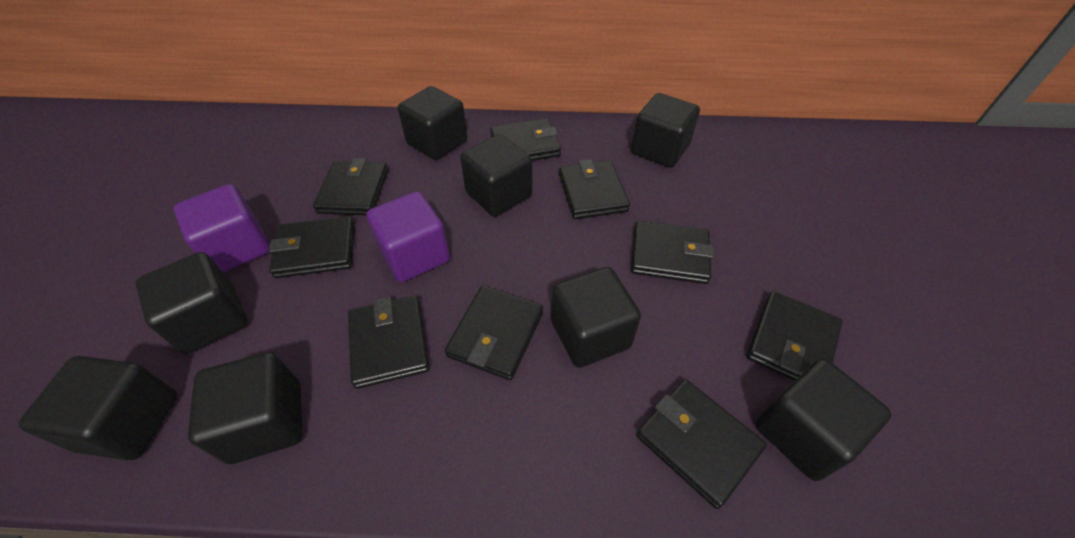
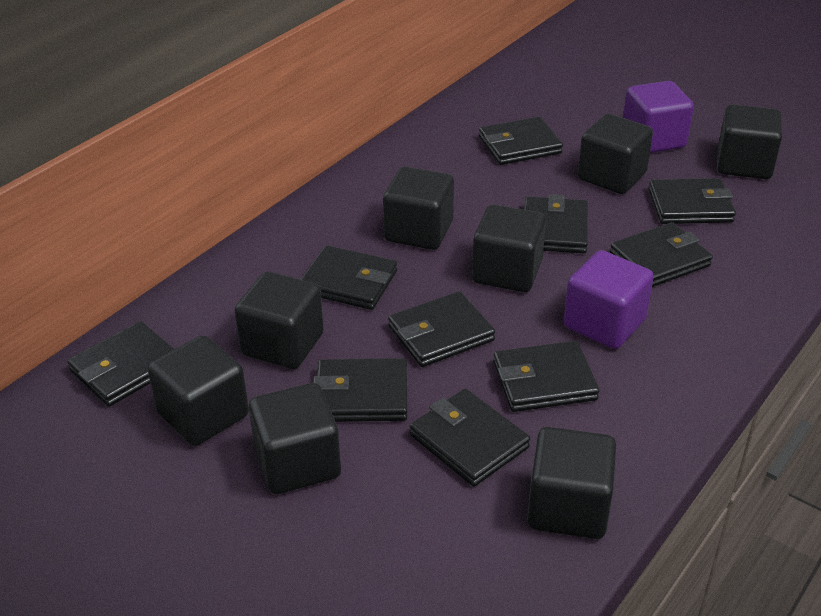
black wallet: [269,216,355,278] [313,158,388,215] [348,295,430,389] [445,286,543,380] [490,118,561,161] [559,159,630,219] [631,221,714,284] [637,380,767,509] [747,291,843,380] = 9 -> [67,321,174,407] [300,245,397,310] [313,358,408,422] [388,291,495,367] [410,389,530,487] [479,117,563,165] [493,341,599,412] [524,194,588,254] [610,222,713,287] [648,178,736,224] = 10

